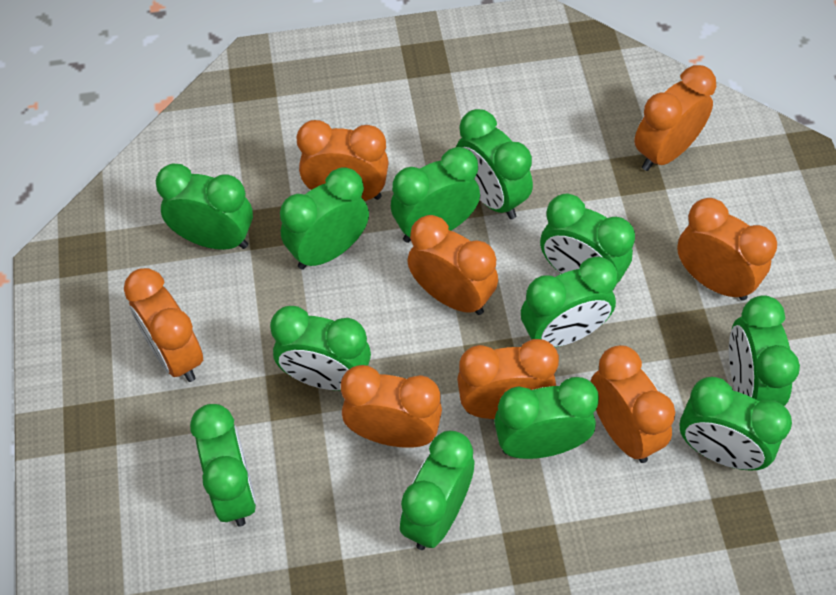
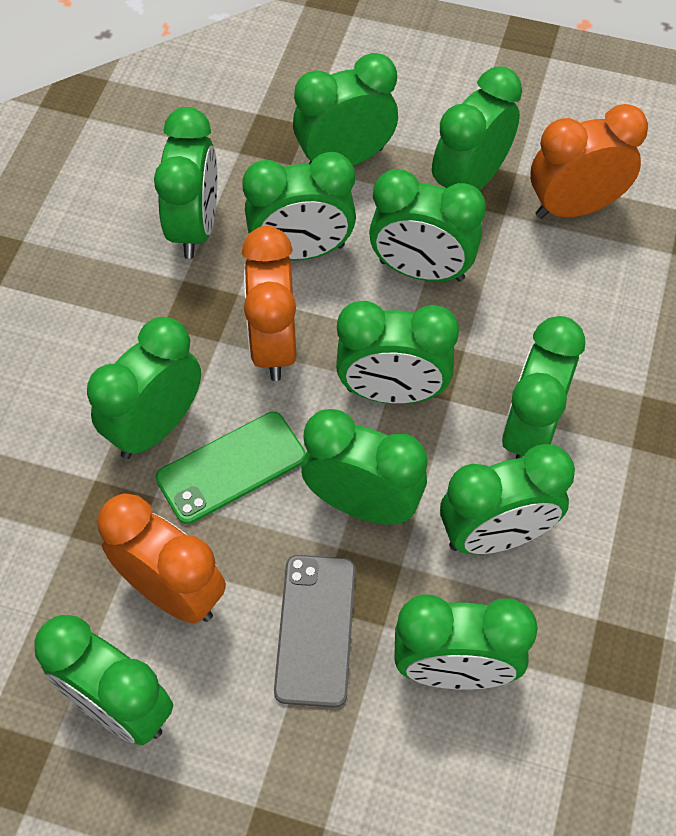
green phone: none = 0 -> [156,412,306,524] = 1
grey phone: none = 0 -> [274,555,355,708] = 1
orange clock: [124,268,203,382] [297,120,389,201] [341,365,442,448] [407,215,498,315] [457,339,559,419] [590,345,675,463] [634,65,716,171] [677,198,777,301] = 8 -> [98,493,226,624] [242,226,297,381] [530,104,648,219] = 3

